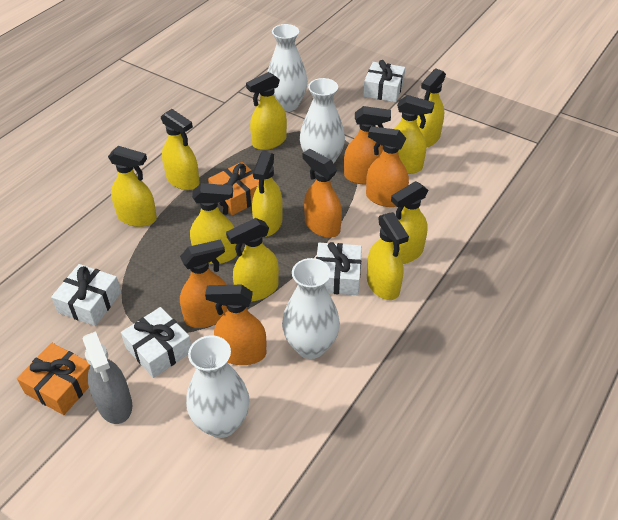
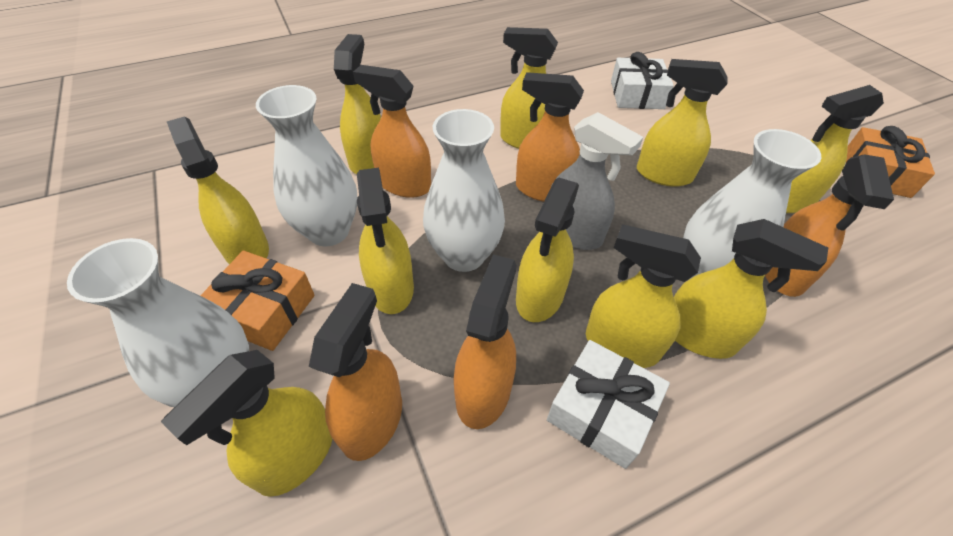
white gift: [51,264,121,326] [121,307,191,378] [316,242,362,295] [363,60,405,102] = 4 -> [547,340,670,469] [611,52,674,109] = 2

